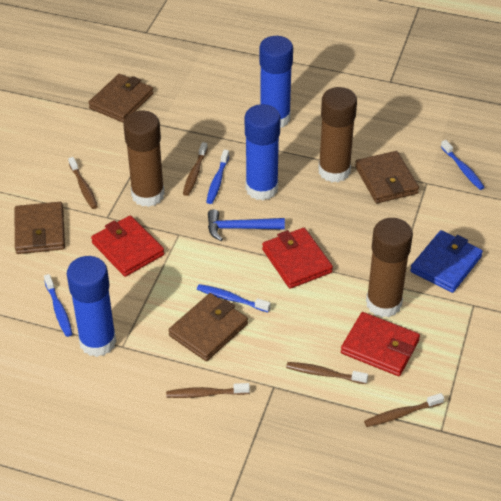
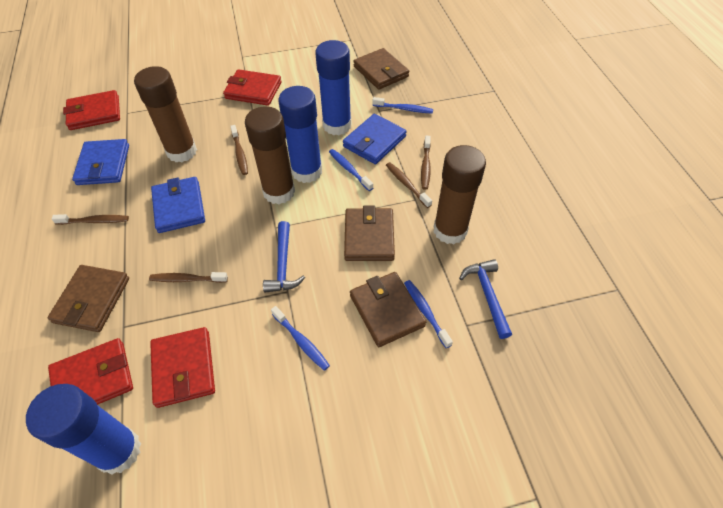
blue hammer: [208,209,285,241] = 1 -> [263,221,305,293] [459,259,512,339] = 2
blue wallet: [410,230,483,293] = 1 -> [72,139,129,185] [151,177,205,233] [343,114,407,164] = 3
red wallet: [91,215,164,277] [262,228,333,289] [341,312,420,376] = 3 -> [48,338,133,405] [63,90,120,130] [150,327,215,408] [223,69,282,106] = 4

